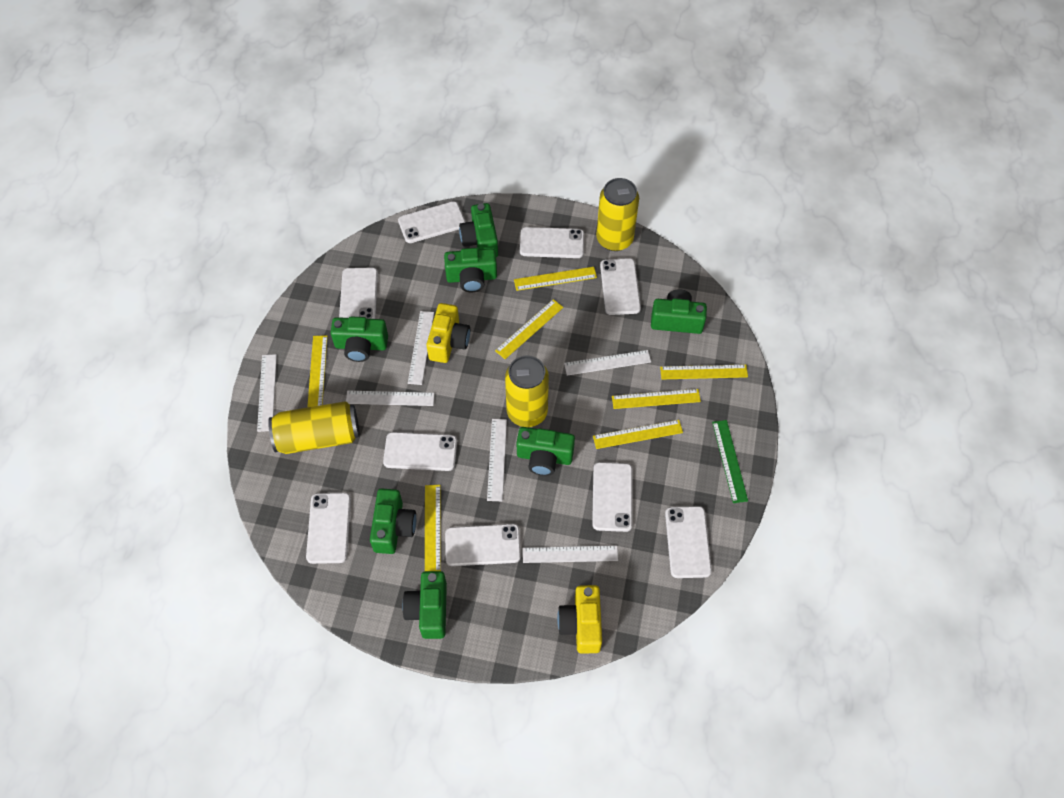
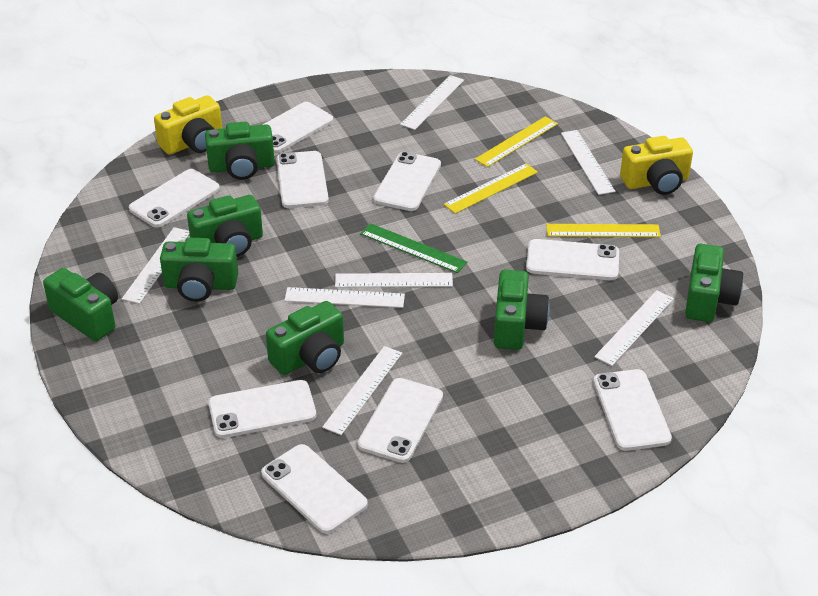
white ruler: [257,354,277,432] [346,391,435,406] [408,311,434,385] [487,419,507,501] [523,546,618,563] [564,350,651,376] = 6 -> [122,227,189,304] [284,287,405,308] [322,346,402,435] [335,273,453,288] [400,75,464,130] [561,130,615,195] [594,290,674,366] = 7
yellow can: [268,401,360,454] [505,356,549,427] [596,178,639,251] = 3 -> none = 0
yellow ruler: [307,335,328,408] [425,485,441,571] [495,299,563,359] [514,267,597,291] [593,420,683,449] [612,389,701,409] [660,364,748,379] = 7 -> [444,163,538,214] [475,116,558,167] [546,224,661,237] = 3

